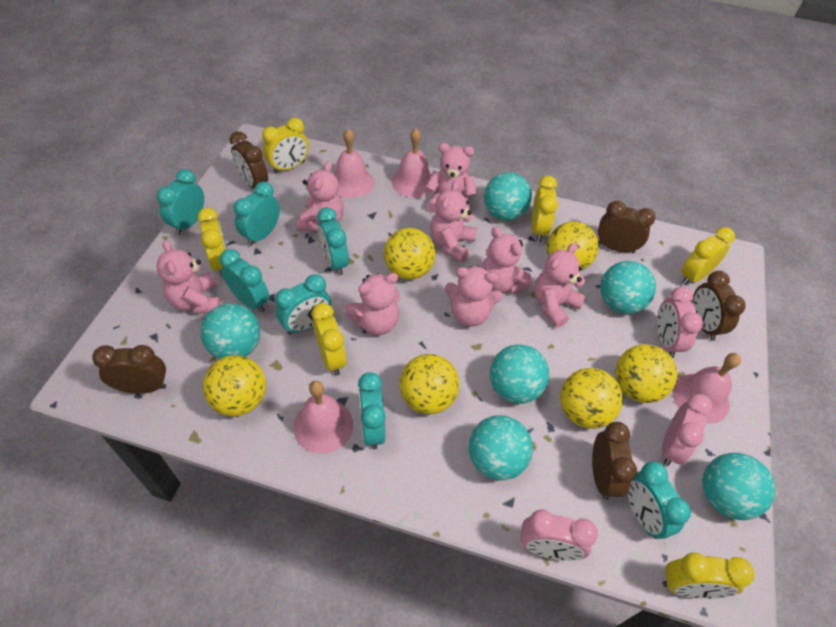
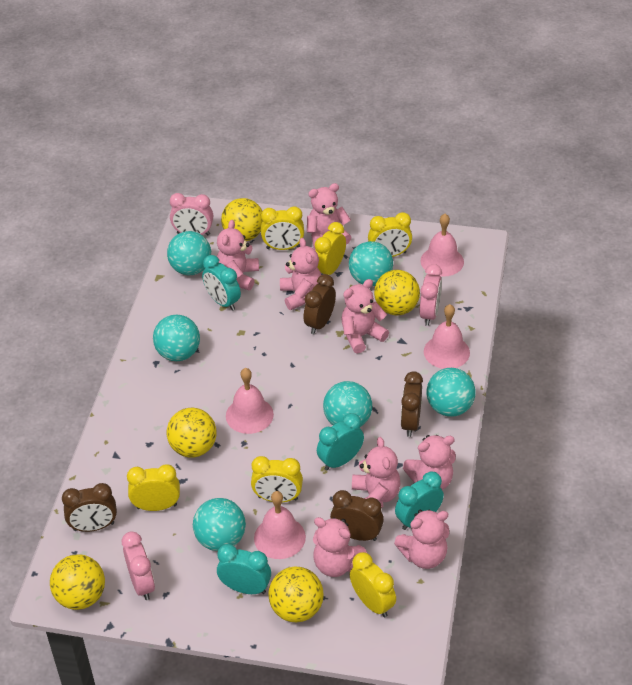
brown clock: [92,345,166,394] [229,131,268,188] [592,422,637,500] [598,201,655,253] [692,271,746,341] = 5 -> [62,483,117,532] [304,274,336,334] [330,490,384,541] [401,371,423,437] = 4
turquoise clock: [157,169,204,235] [220,249,269,313] [234,182,280,246] [275,274,331,335] [317,207,349,275] [358,372,386,450] [627,462,691,539] = 7 -> [202,255,241,311] [217,544,271,594] [317,413,364,471] [395,471,444,530] = 4
yellow ball: [203,355,266,417] [384,228,435,280] [399,354,459,414] [547,221,599,271] [560,368,623,429] [615,344,677,403] = 6 -> [50,554,105,610] [167,408,217,458] [221,198,262,241] [268,567,324,622] [374,270,420,315] = 5

